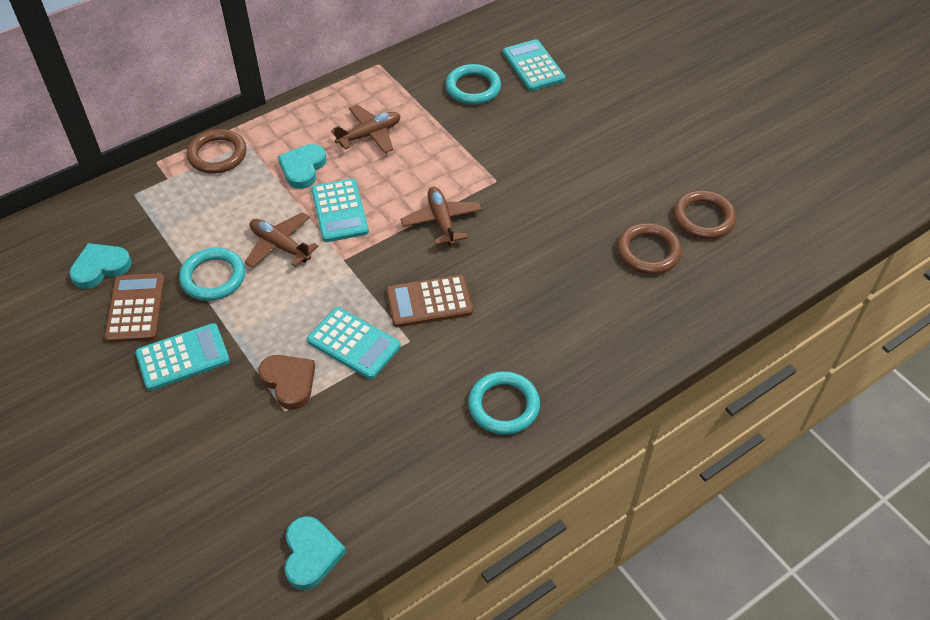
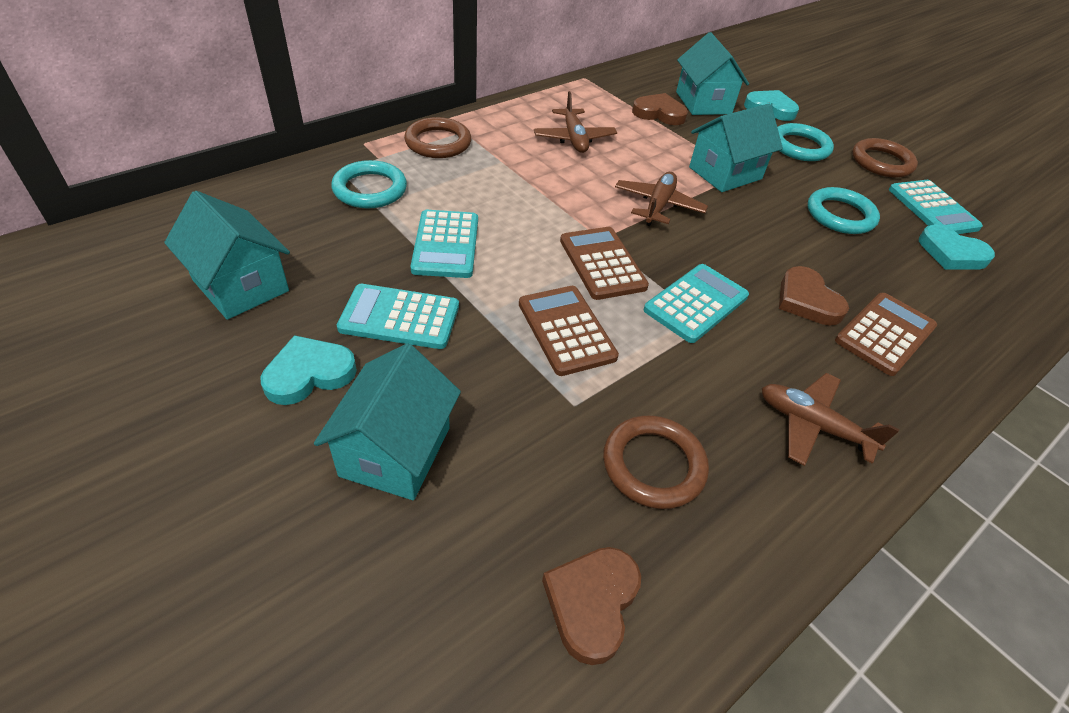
brown calculator: [104,273,165,343] [386,275,473,327] = 2 -> [519,286,619,376] [560,227,649,300] [835,293,937,376] = 3
brown heart: [258,355,315,410] = 1 -> [542,547,641,665] [632,93,688,125] [779,266,849,326] = 3
turquoise house: none = 0 -> [164,191,290,320] [314,343,461,500] [676,32,749,115] [689,104,783,192] = 4

